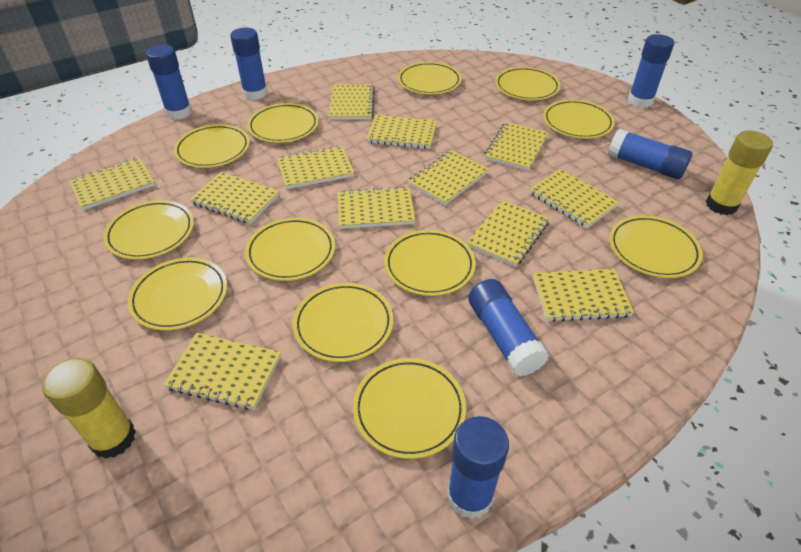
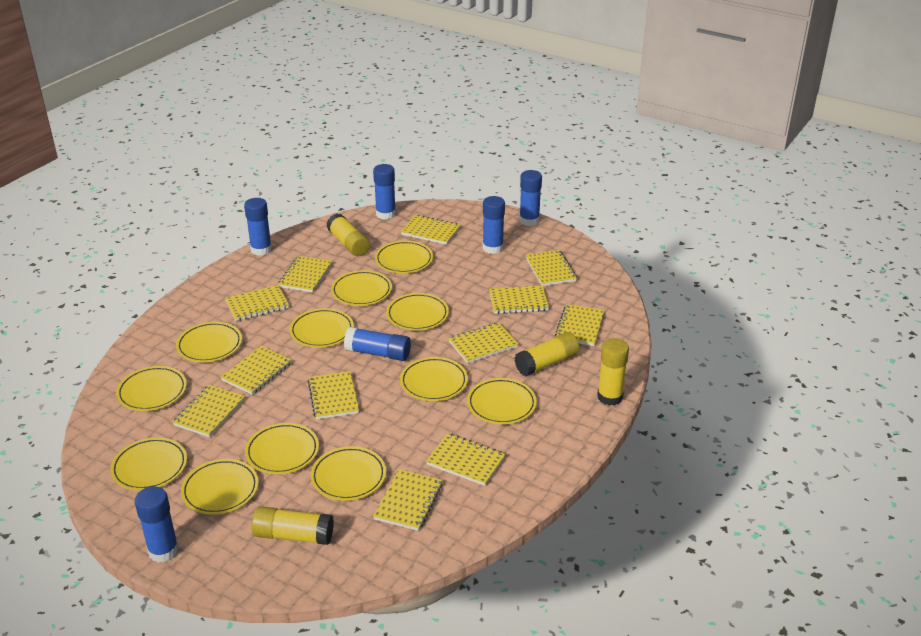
yellow glue stick: [42,358,136,459] [706,131,773,215] = 2 -> [251,506,334,545] [327,213,370,256] [514,332,579,376] [597,338,629,406] = 4

